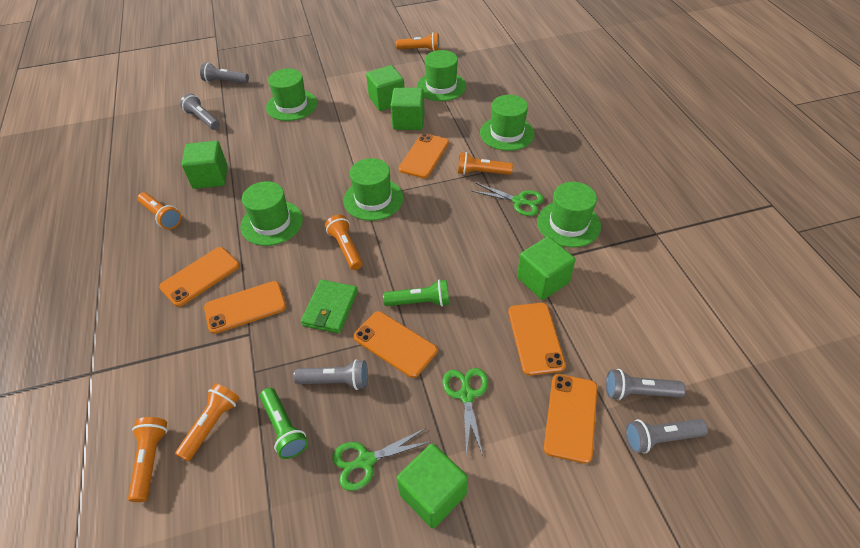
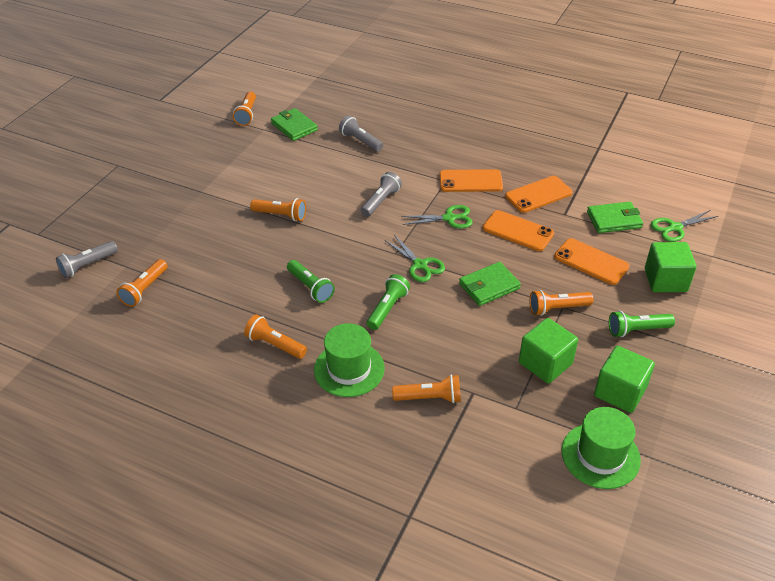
green cube: [182,141,228,189] [366,65,404,111] [391,87,424,130] [397,443,468,528] [517,236,575,300] = 5 -> [519,318,578,384] [594,346,655,413] [645,242,696,292] = 3
green flashlight: [260,388,308,459] [383,280,449,307] = 2 -> [287,260,335,303] [367,274,410,330] [609,311,675,337] = 3
green hat: [240,181,303,246] [266,69,317,121] [343,158,403,221] [417,50,466,101] [480,95,535,151] [537,182,601,247] = 6 -> [314,323,385,397] [562,407,641,489] = 2
green wallet: [301,280,358,334] = 1 -> [271,108,318,141] [459,262,521,306] [587,202,643,233] = 3
grey flashlight: [180,94,220,130] [200,63,249,84] [293,359,368,390] [606,369,686,400] [625,419,708,453] = 5 -> [56,241,118,278] [339,116,383,152] [361,172,402,217] = 3
orange phone: [159,247,240,307] [204,281,286,334] [353,311,437,378] [399,133,449,178] [508,303,566,376] [544,374,597,464] = 6 -> [439,169,503,192] [482,210,554,251] [505,176,573,213] [554,238,630,285] = 4

